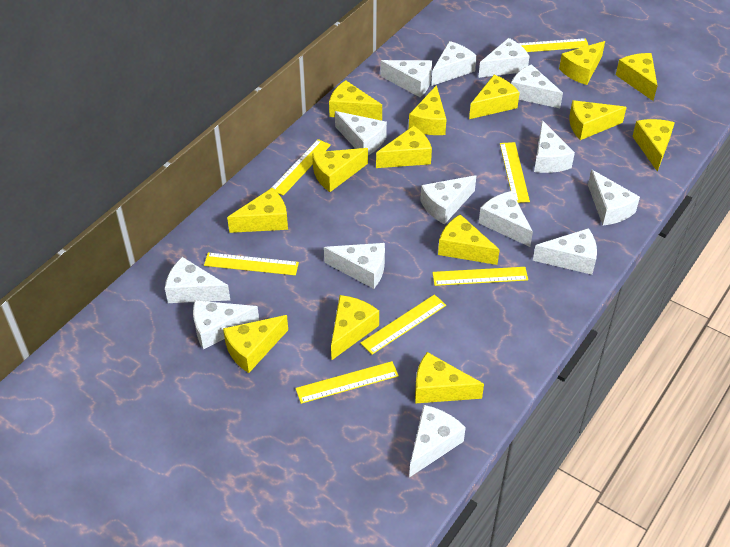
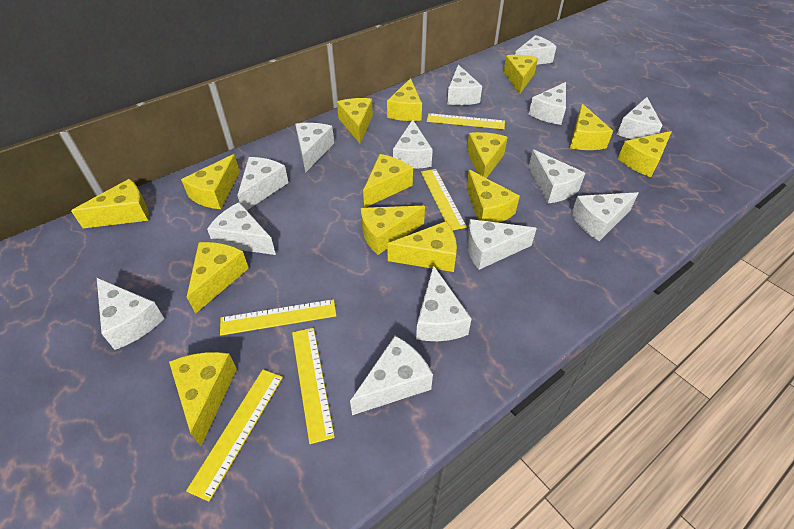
yellow ruler: [204,253,299,275] [271,139,331,196] [295,361,399,404] [360,294,446,355] [432,267,528,286] [500,142,530,203] [518,38,589,52] = 7 -> [186,370,283,502] [220,299,336,336] [292,328,335,444] [421,169,467,231] [427,113,505,129] = 5

